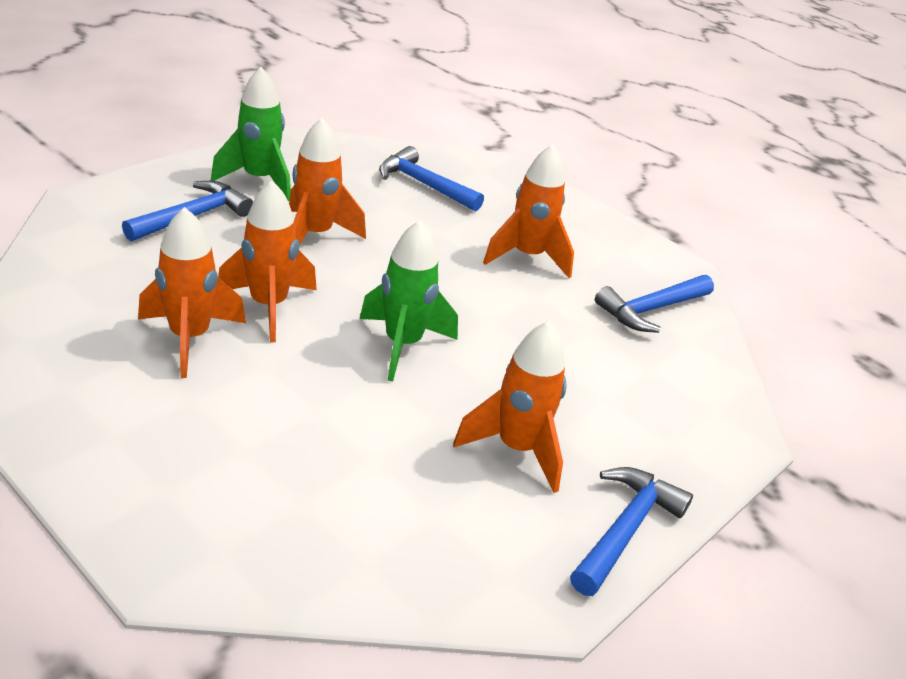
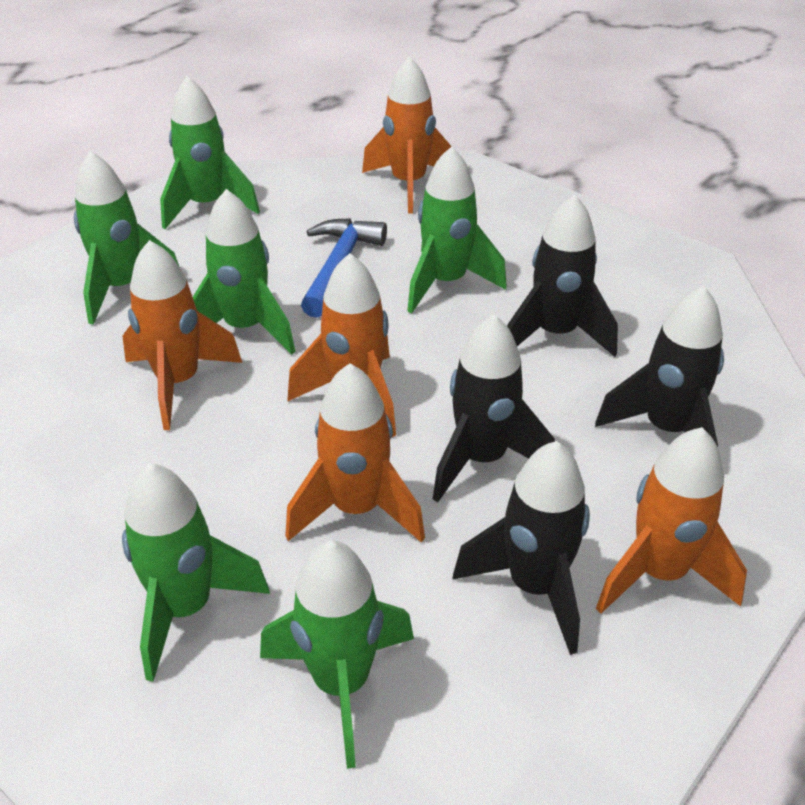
black rocket: none = 0 -> [433,315,555,502] [452,441,590,655] [507,195,618,357] [595,286,724,447] = 4
blue hammer: [122,181,253,241] [379,146,484,212] [570,467,693,596] [595,275,714,333] = 4 -> [301,218,387,318] = 1
green rocket: [211,67,291,201] [360,220,458,382] = 2 -> [74,151,180,325] [122,463,270,682] [160,76,260,229] [193,189,295,355] [260,540,414,769] [407,146,507,313] = 6

